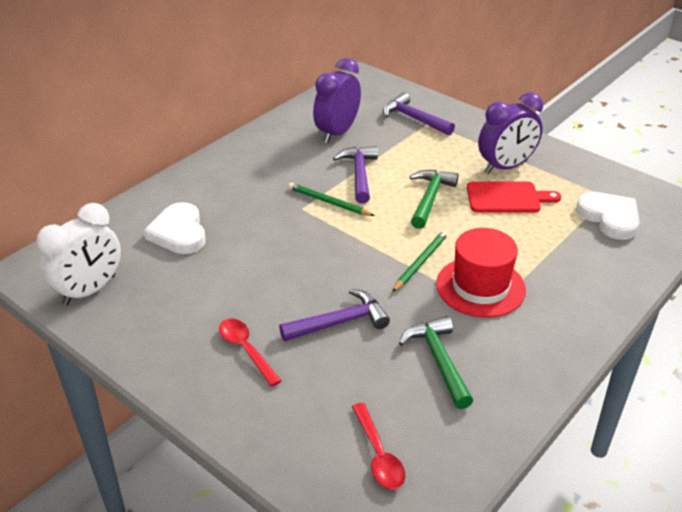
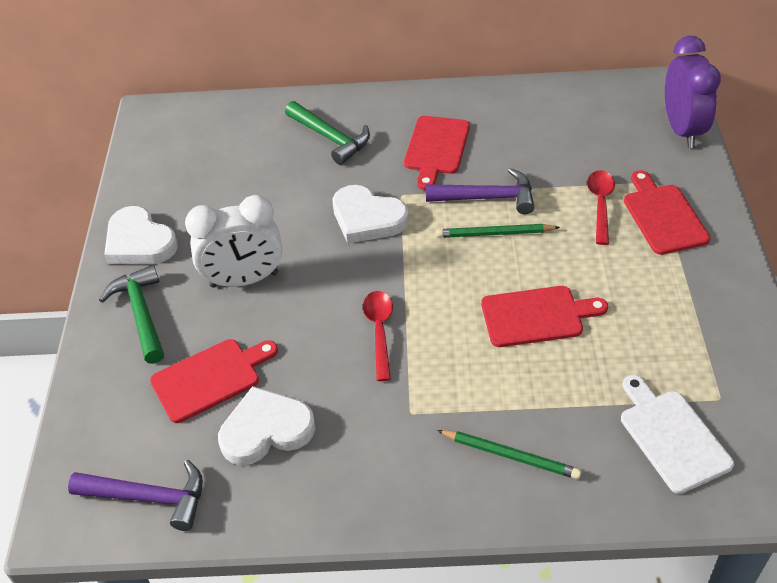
purple clock: [313,58,361,143] [478,92,543,174] = 2 -> [665,35,721,148] = 1
purple hammer: [279,289,390,341] [333,146,378,204] [383,92,455,135] = 3 -> [68,460,203,531] [426,168,534,214] = 2
red cutting board: [467,182,561,212] = 1 -> [150,339,278,423] [404,116,470,190] [481,286,608,347] [624,170,711,255] = 4
red hat: [436,228,526,318] = 1 -> none = 0
white cutting board: none = 0 -> [621,375,734,494] = 1
white heart: [144,202,206,254] [576,192,640,240] = 2 -> [104,206,178,264] [218,386,315,465] [333,185,409,244] = 3

